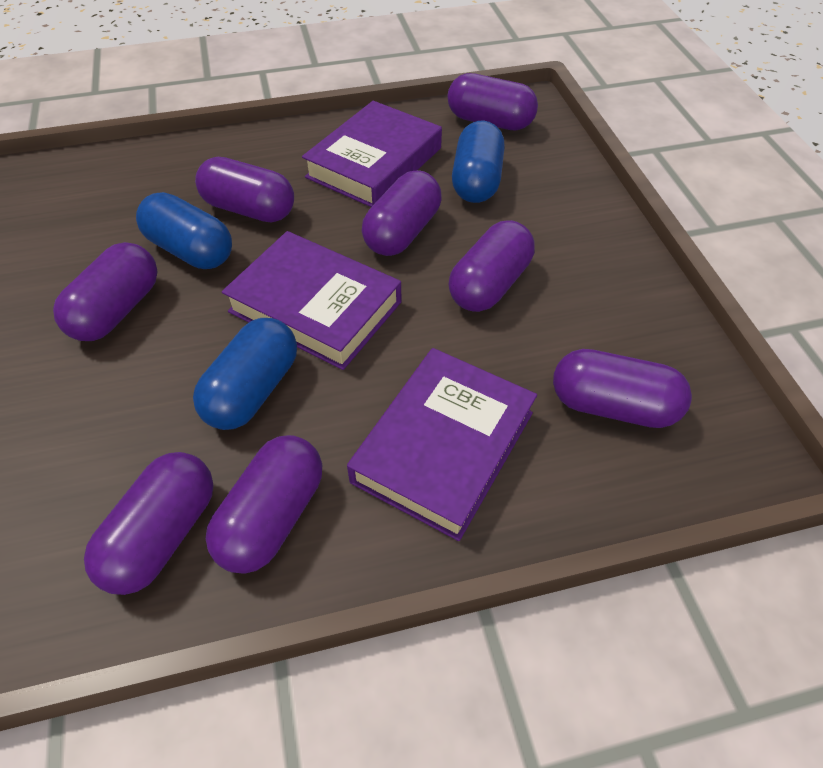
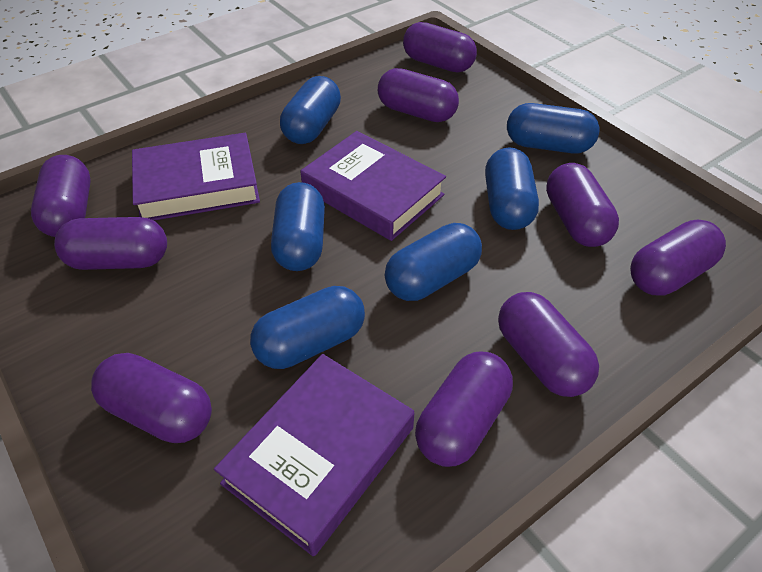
blue capsule: [136,192,232,269] [193,318,297,430] [452,120,505,203] = 3 -> [250,286,365,369] [271,182,325,271] [280,76,341,144] [385,223,482,301] [485,147,539,230] [507,103,600,153] = 6
purple capsule: [53,242,158,341] [84,452,214,595] [195,157,294,223] [205,435,322,574] [362,170,442,256] [448,73,538,130] [449,220,535,312] [553,349,692,428] = 8 -> [31,155,91,237] [54,217,167,270] [91,353,212,443] [378,68,459,122] [403,22,477,72] [415,351,513,467] [498,292,599,397] [546,163,619,247] [630,219,726,295] = 9

